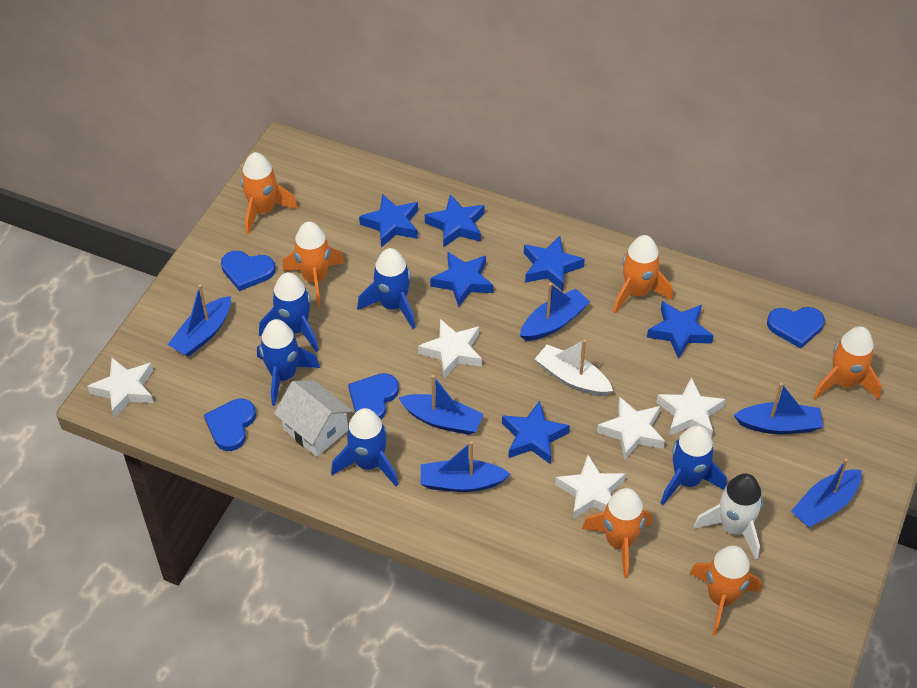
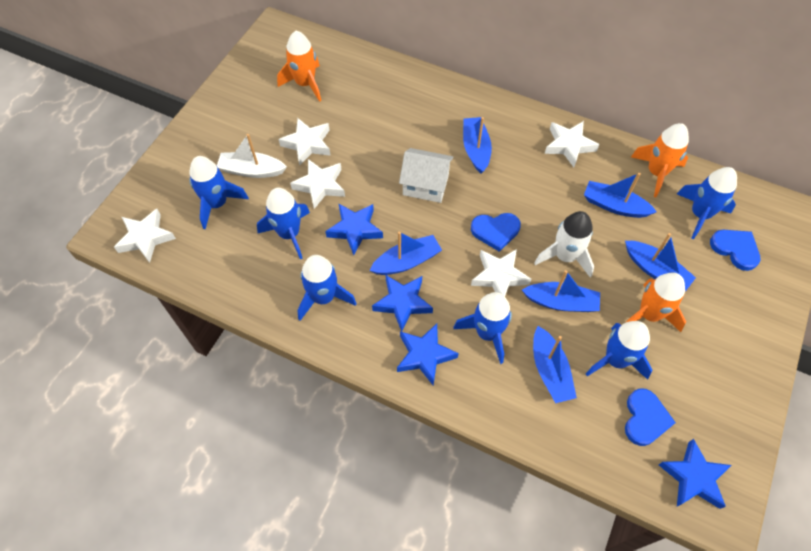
blue heart: [204,398,256,451] [221,251,275,291] [348,373,399,419] [767,307,825,348] = 4 -> [471,213,521,252] [625,389,676,446] [710,230,760,271] = 3
blue rocket: [257,319,320,406] [259,272,319,352] [331,408,398,487] [357,248,415,329] [661,425,727,505] = 5 -> [189,156,249,229] [257,188,310,259] [297,255,357,321] [453,292,512,364] [586,321,652,380] [677,167,737,239] = 6
blue star: [359,194,418,247] [425,194,485,248] [430,252,493,307] [502,401,570,464] [524,236,585,291] [647,301,714,359] = 6 -> [325,204,383,255] [372,275,433,332] [397,323,459,386] [659,439,732,509] = 4
orange rocket: [241,152,298,235] [283,221,344,307] [582,488,652,578] [613,235,673,314] [689,545,762,635] [814,326,882,399] = 6 -> [277,31,321,102] [625,273,686,332] [631,123,689,197] = 3

